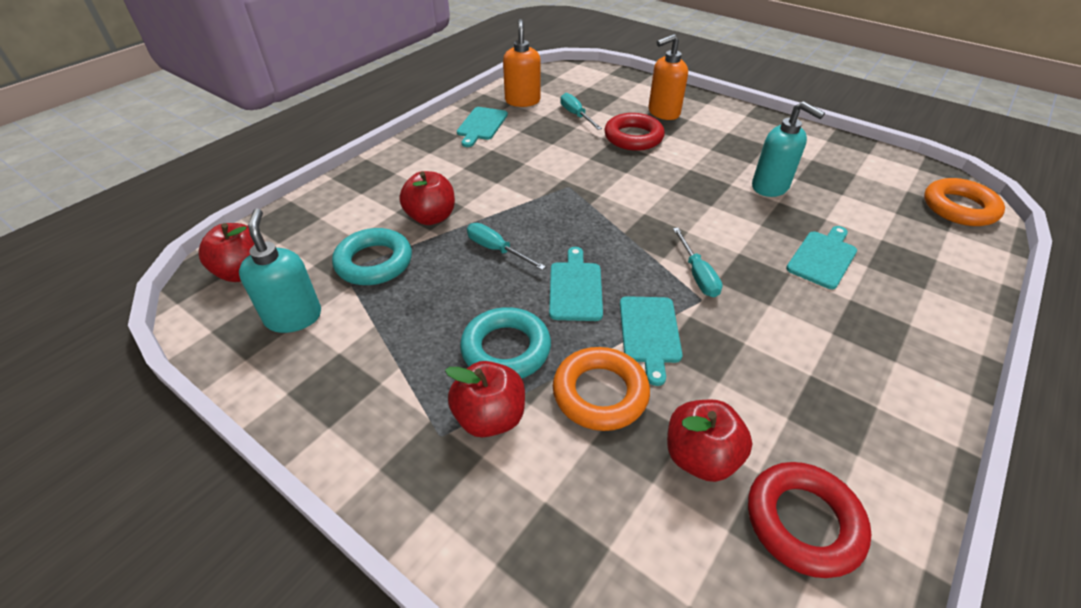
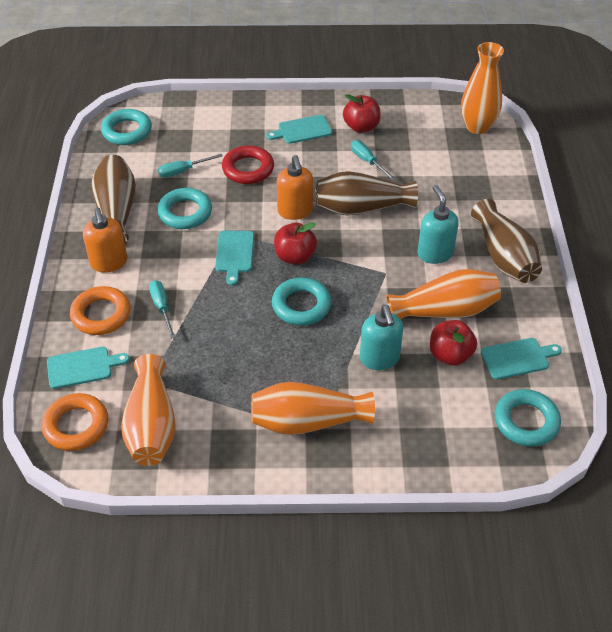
brown vase: none = 0 -> [91,155,136,244] [315,171,418,215] [471,199,542,283] = 3
orange vase: none = 0 -> [121,354,176,466] [251,382,375,435] [387,269,501,319] [461,42,504,134] = 4
red apple: [198,223,265,282] [399,171,455,225] [445,361,525,437] [667,399,753,482] = 4 -> [274,222,317,265] [343,94,381,133] [430,320,477,366] = 3
red ring: [604,113,665,151] [748,462,871,578] = 2 -> [222,145,274,184] = 1
turquoise ring: [332,228,412,285] [460,307,551,379] = 2 -> [101,109,152,145] [157,188,212,229] [272,277,331,326] [494,389,561,447] = 4

